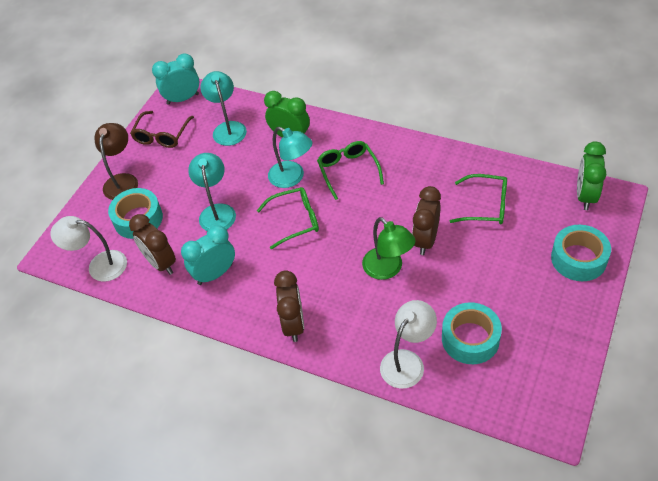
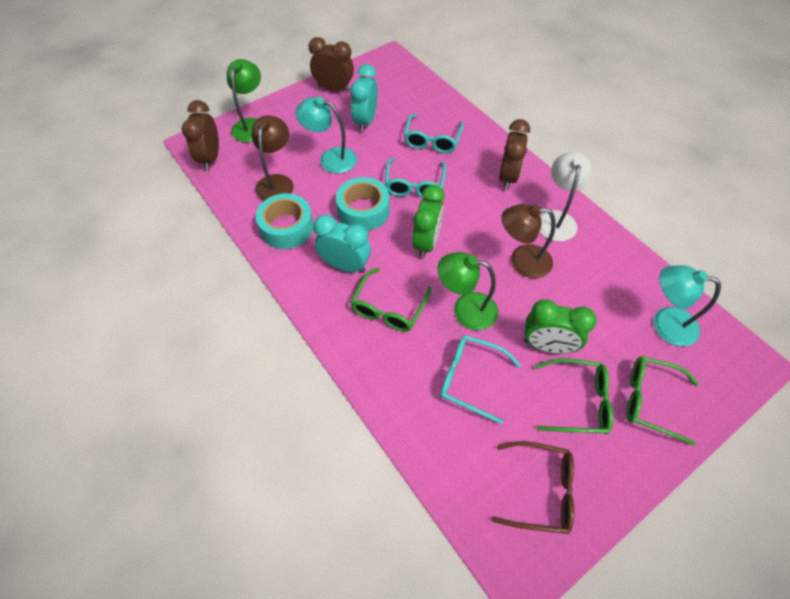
brown lamp: [95,123,138,200] = 1 -> [252,115,294,201] [502,204,556,278] = 2
green lamp: [362,217,416,280] = 1 -> [227,59,261,142] [437,252,498,330] = 2
turquoise glasses: none = 0 -> [385,158,446,198] [404,114,464,153] [440,335,521,424] = 3
turquoise lamp: [188,153,236,231] [200,71,247,146] [268,127,312,188] = 3 -> [295,97,357,173] [653,265,721,346] = 2
turquoise tape: [108,188,163,239] [442,302,502,364] [551,225,611,281] = 3 -> [256,193,314,249] [336,177,390,231] = 2
white lamp: [50,216,127,282] [380,300,437,389] = 2 -> [540,152,592,241] = 1

